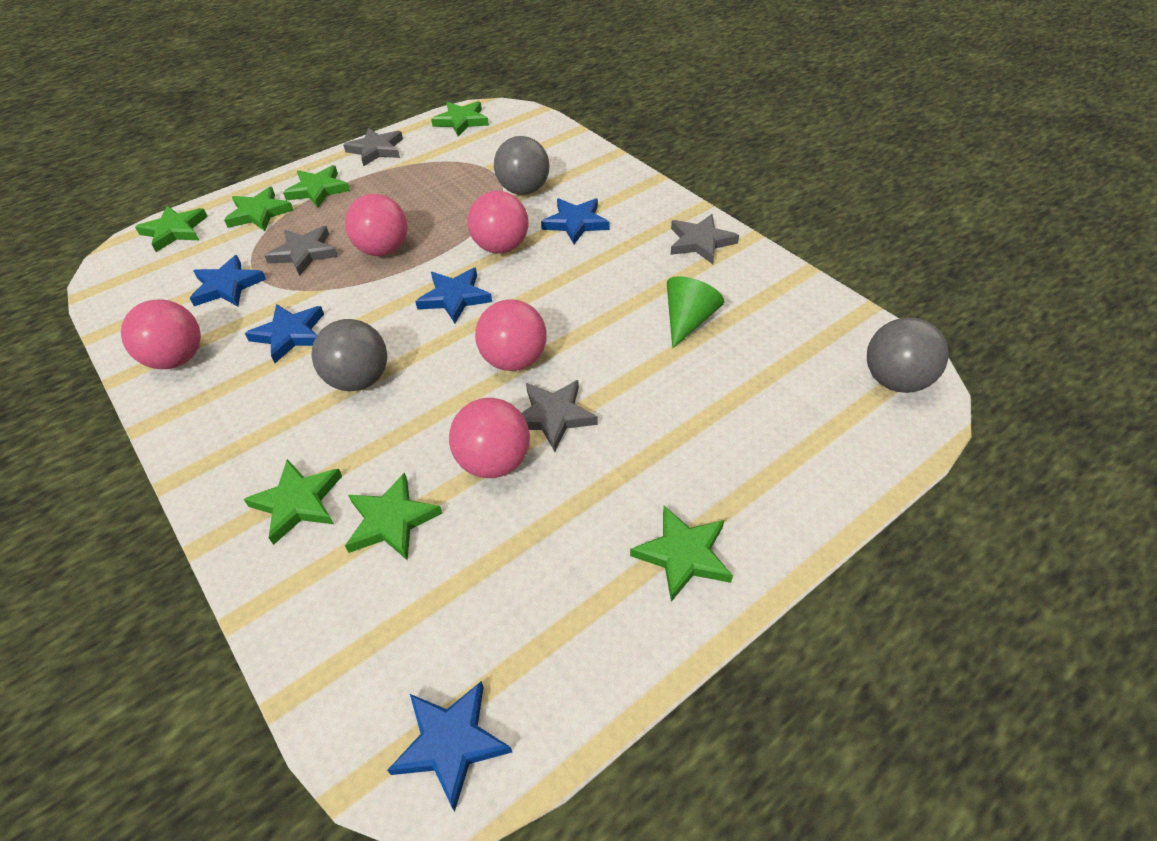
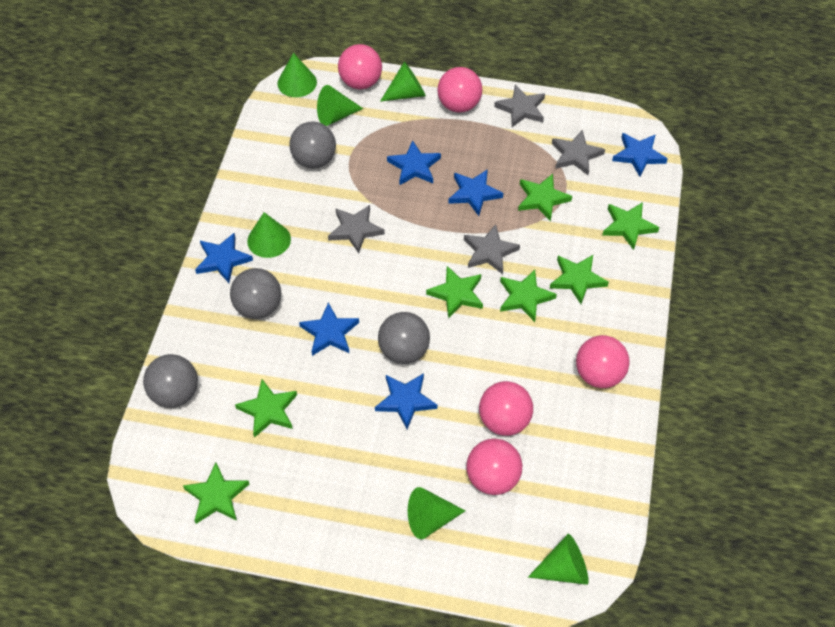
blue star: [190,255,266,307] [245,304,324,363] [387,681,512,811] [415,268,492,323] [541,198,609,244] = 5 -> [195,233,253,283] [299,303,359,356] [375,373,437,429] [387,140,441,185] [448,169,503,216] [612,133,668,177] = 6
green cone: [667,276,724,348] = 1 -> [247,212,291,258] [277,53,317,97] [317,85,363,126] [380,62,426,102] [408,487,465,539] [528,534,589,585] = 6
grey ball: [312,319,387,392] [494,136,549,195] [867,318,949,393] = 3 -> [143,354,198,408] [230,268,281,319] [289,122,336,168] [378,312,430,364] = 4

